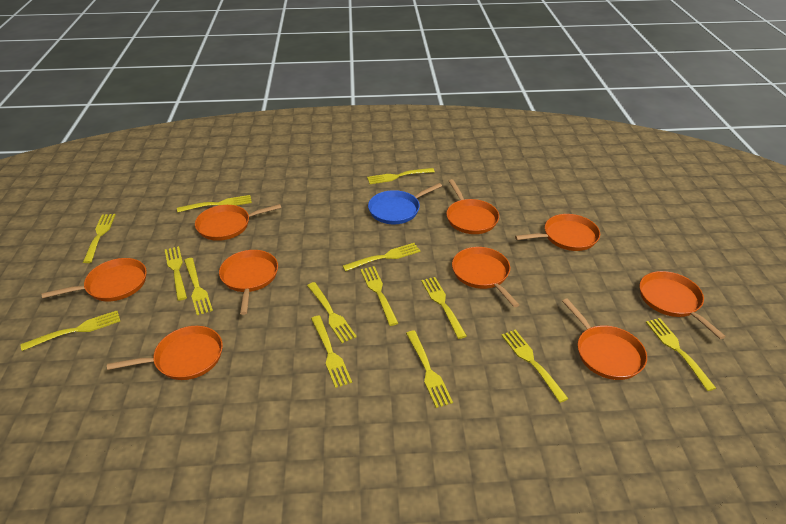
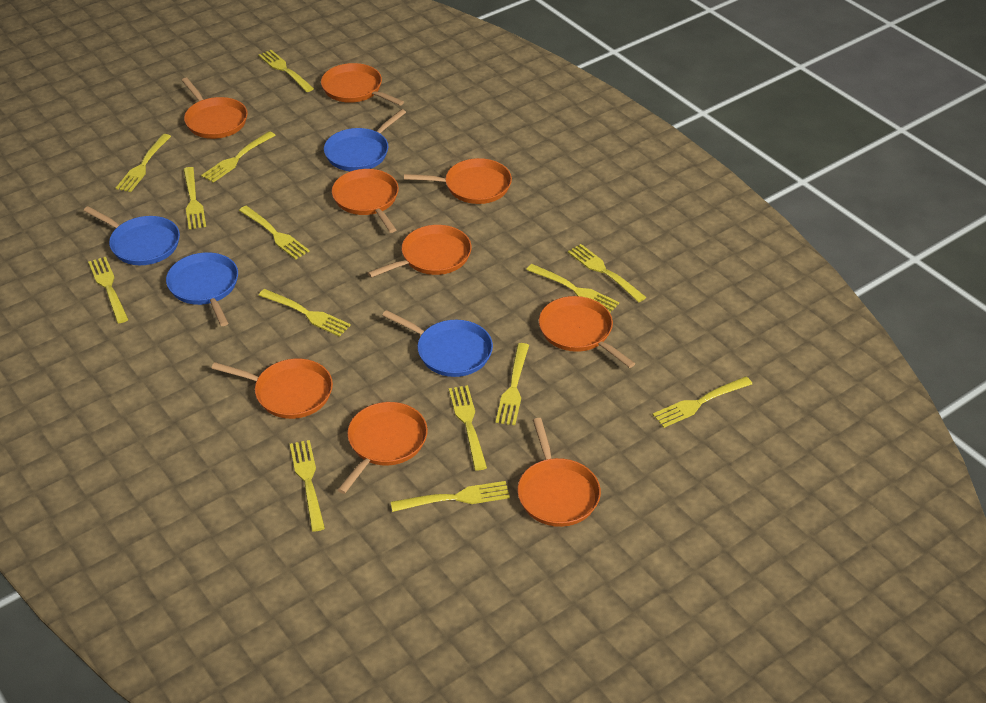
blue pan: [368,183,442,224] = 1 -> [84,206,180,265] [166,252,238,326] [324,109,406,171] [382,310,493,377] = 4

